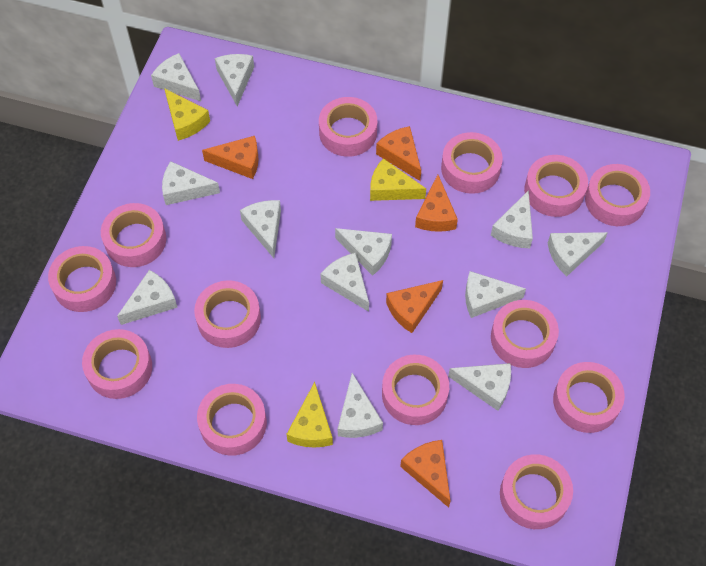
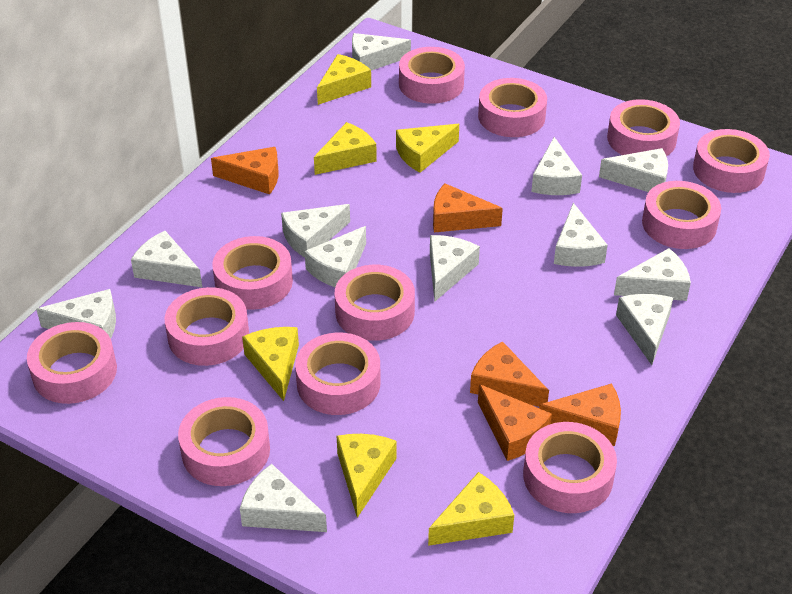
pink tape: [48,246,116,312] [82,329,152,399] [101,203,166,267] [194,280,261,348] [197,384,267,456] [319,97,377,157] [382,355,449,425] [441,132,503,194] [491,300,559,368] [500,454,573,529] [524,155,588,217] [553,362,625,433] [585,164,650,226] = 13 -> [27,322,117,404] [165,287,249,366] [178,397,270,486] [212,236,293,310] [295,333,381,415] [335,265,415,341] [399,47,465,104] [478,78,547,137] [523,422,617,513] [607,99,680,156] [642,181,721,249] [693,129,770,193] = 12
yellow cheese: [164,88,210,141] [286,382,333,448] [370,158,426,201] = 3 -> [242,327,299,401] [314,122,377,175] [317,54,371,105] [337,434,397,518] [396,124,459,173] [428,472,514,546] = 6

